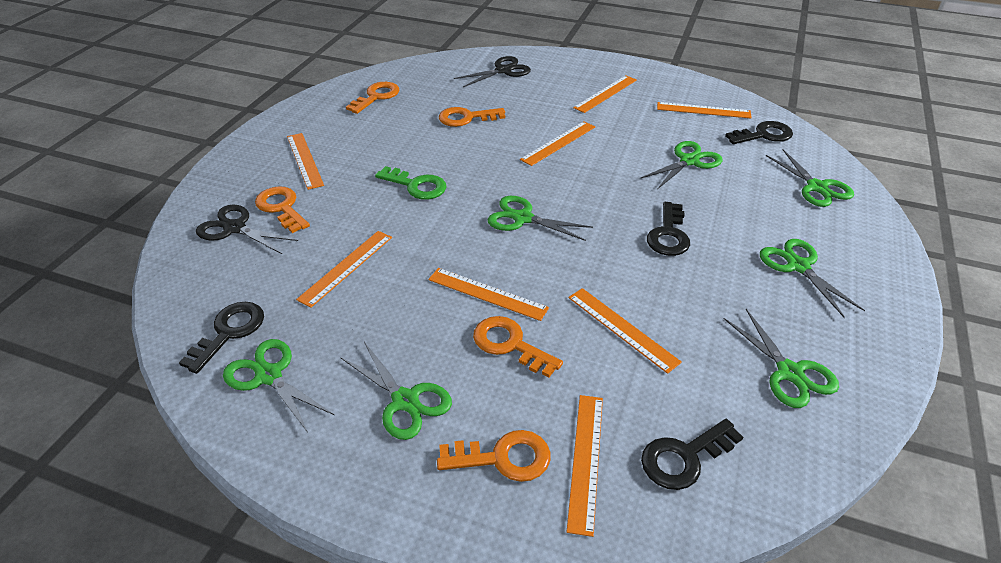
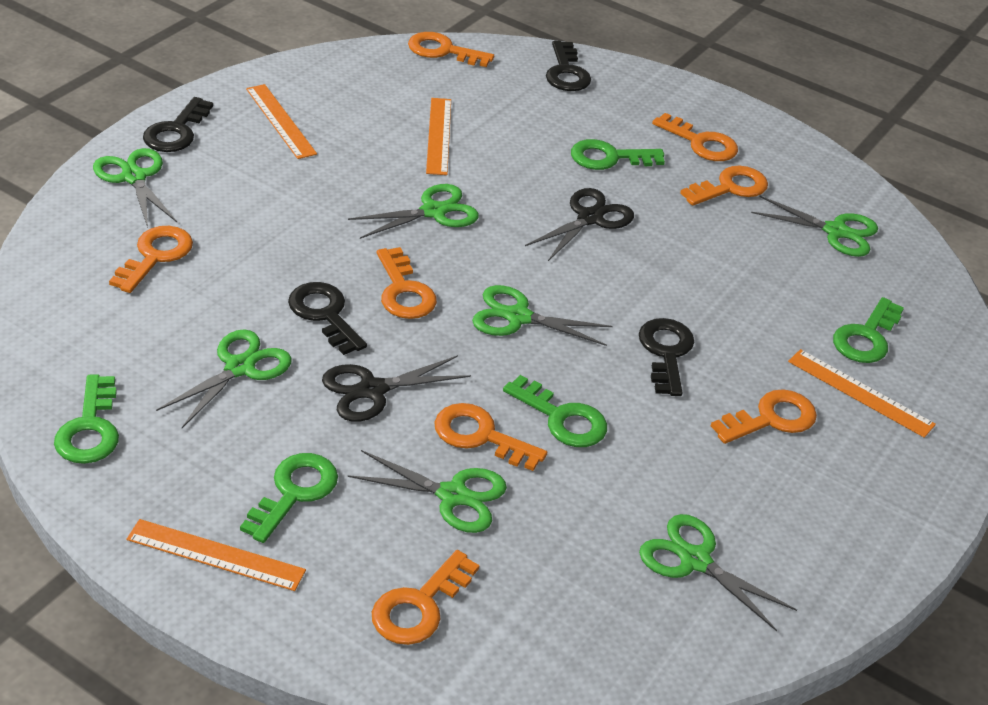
green key: [375,166,446,200] = 1 -> [54,374,119,464] [240,453,338,543] [503,375,607,447] [571,139,665,170] [833,297,904,363] = 5
orange key: [255,186,310,233] [346,82,399,114] [437,430,550,482] [439,107,505,127] [473,316,563,378] = 5 -> [109,226,193,293] [372,550,479,645] [377,247,437,319] [408,32,494,67] [434,403,547,471] [652,113,738,161] [680,166,768,206] [711,389,817,444] = 8
orange ruler: [287,133,324,190] [296,231,392,308] [428,268,549,321] [520,121,595,166] [567,395,603,537] [568,288,682,374] [573,75,637,113] [657,102,752,118] = 8 -> [126,519,306,591] [246,84,317,159] [426,98,451,175] [788,349,936,438] = 4

